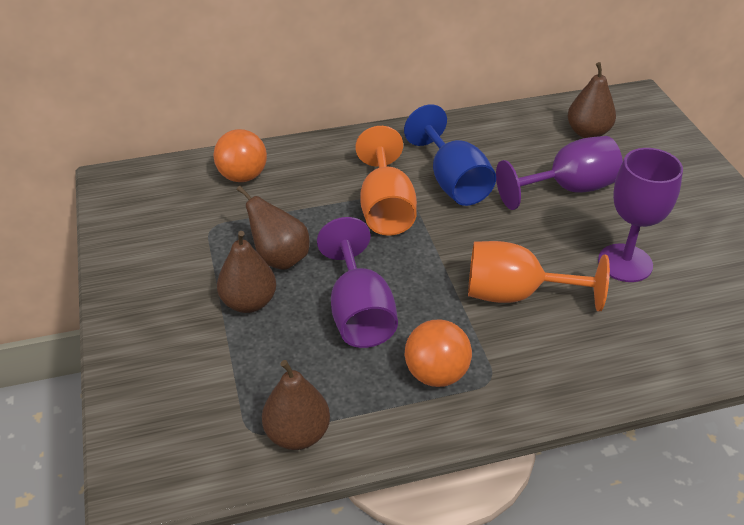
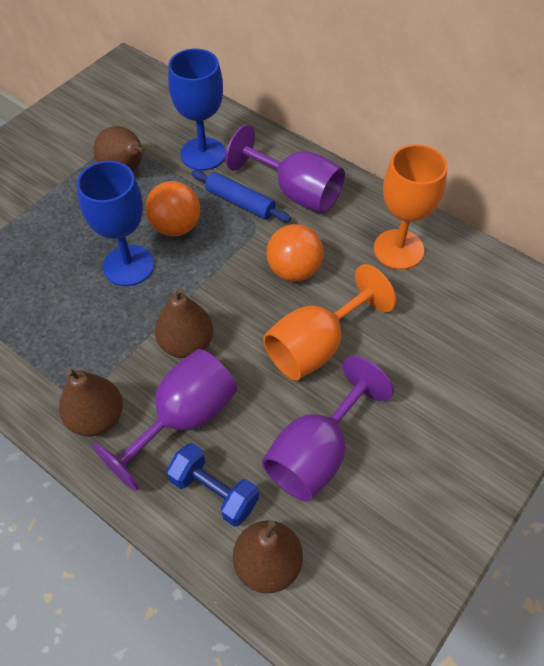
blue dumbbell: none = 0 -> [167,443,259,527] = 1
blue goblet: [404,104,496,206] = 1 -> [77,161,154,286] [168,48,226,171] = 2
blue rolling pin: none = 0 -> [191,170,291,222] = 1

